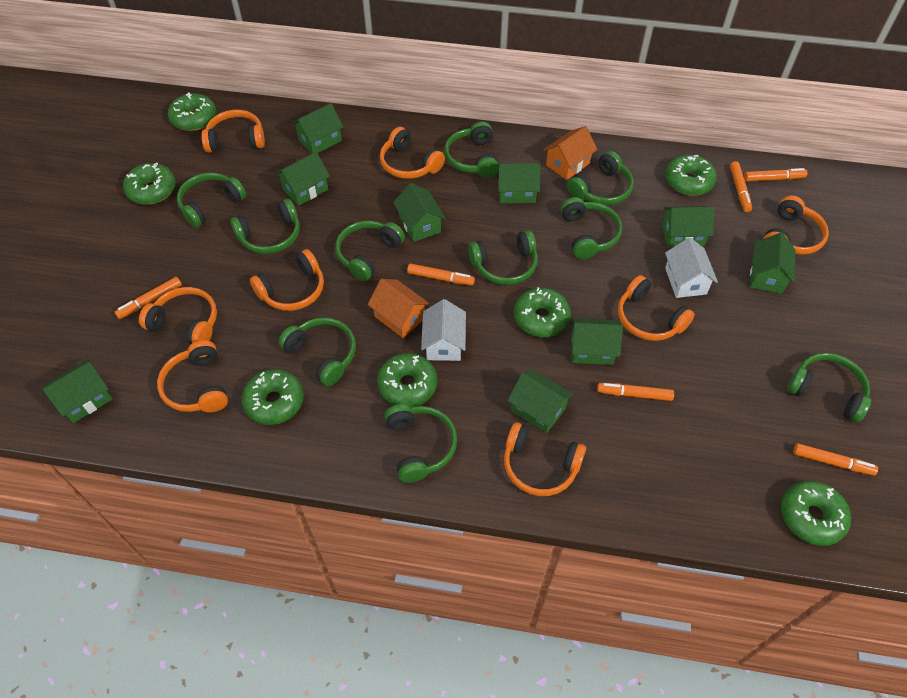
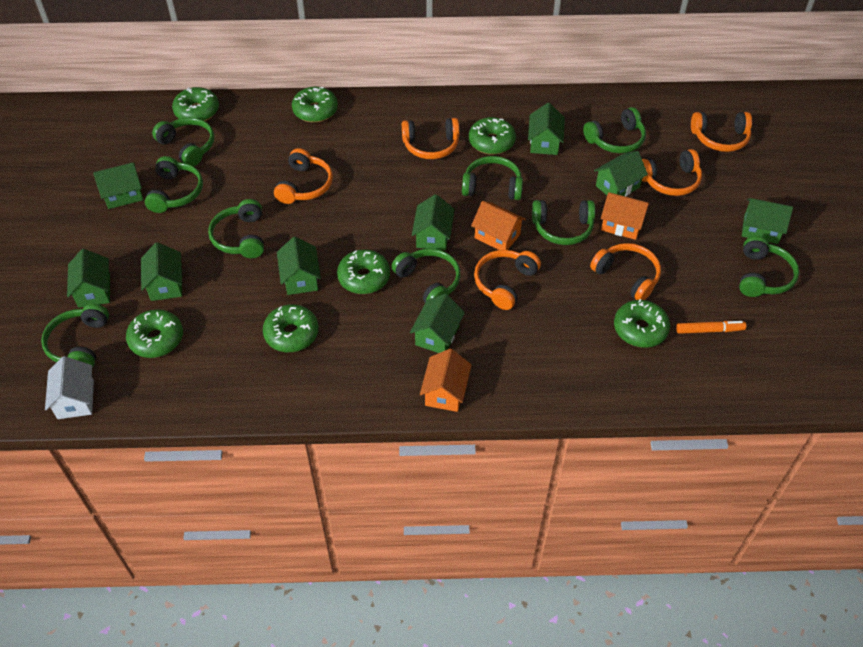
green headphones: [177,172,246,228] [230,199,300,254] [279,317,356,386] [336,221,405,281] [384,404,457,483] [444,121,499,178] [468,230,538,285] [561,197,622,259] [567,151,634,205] [787,353,871,423] = 10 -> [41,303,109,368] [145,156,203,213] [152,118,214,167] [208,199,264,258] [391,249,461,303] [462,156,523,200] [532,200,595,245] [583,107,646,153] [739,236,799,297] = 9
orange headphones: [139,287,217,345] [157,340,228,412] [201,110,265,153] [250,249,324,311] [380,127,445,179] [504,422,586,496] [618,275,695,341] [763,196,829,255] = 8 -> [274,148,333,204] [402,118,459,159] [474,250,541,310] [590,243,661,300] [642,149,702,196] [691,112,752,152] = 6
orange house: [368,279,430,338] [544,126,597,180] = 2 -> [420,349,471,412] [471,201,526,250] [601,192,650,240] = 3
orange marker: [114,277,182,319] [407,263,475,285] [597,383,674,401] [730,161,752,212] [744,168,808,182] [793,443,878,475] = 6 -> [676,321,746,334] = 1
white house: [421,299,466,361] [665,237,718,298] = 2 -> [45,356,94,419] = 1

